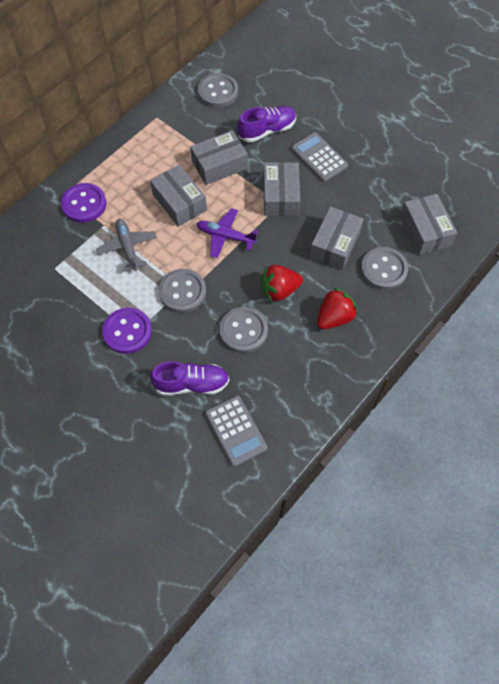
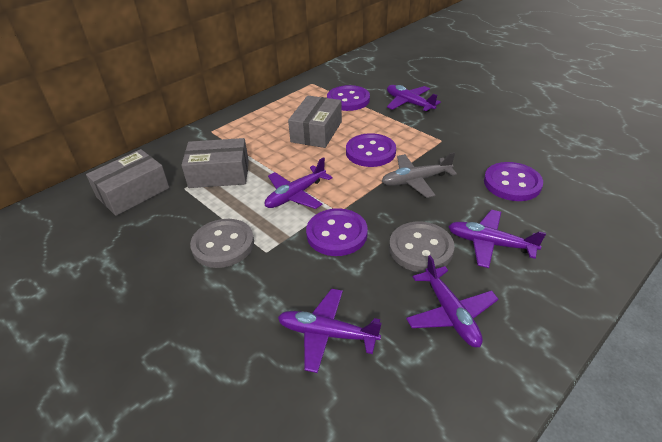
grey box: [150,165,207,227] [190,130,248,185] [264,162,300,216] [310,206,364,270] [400,194,457,255] = 5 -> [86,149,169,216] [181,138,249,188] [288,96,342,148] = 3
grey button: [159,269,206,313] [198,73,238,108] [219,307,268,353] [361,247,408,290] = 4 -> [190,219,254,268] [389,222,455,272] = 2
grey calculator: [205,395,267,467] [291,132,348,182] = 2 -> none = 0
purple button: [61,183,106,223] [102,308,152,354] = 2 -> [306,208,368,256] [327,85,370,111] [346,133,396,167] [484,162,543,201] = 4
purple plane: [197,208,258,258] = 1 -> [265,157,332,209] [278,289,382,373] [387,85,441,112] [406,255,499,347] [448,210,546,268] = 5
purple shoe: [150,362,229,396] [238,106,296,142] = 2 -> none = 0
red strawberry: [261,265,303,302] [317,288,358,329] = 2 -> none = 0

